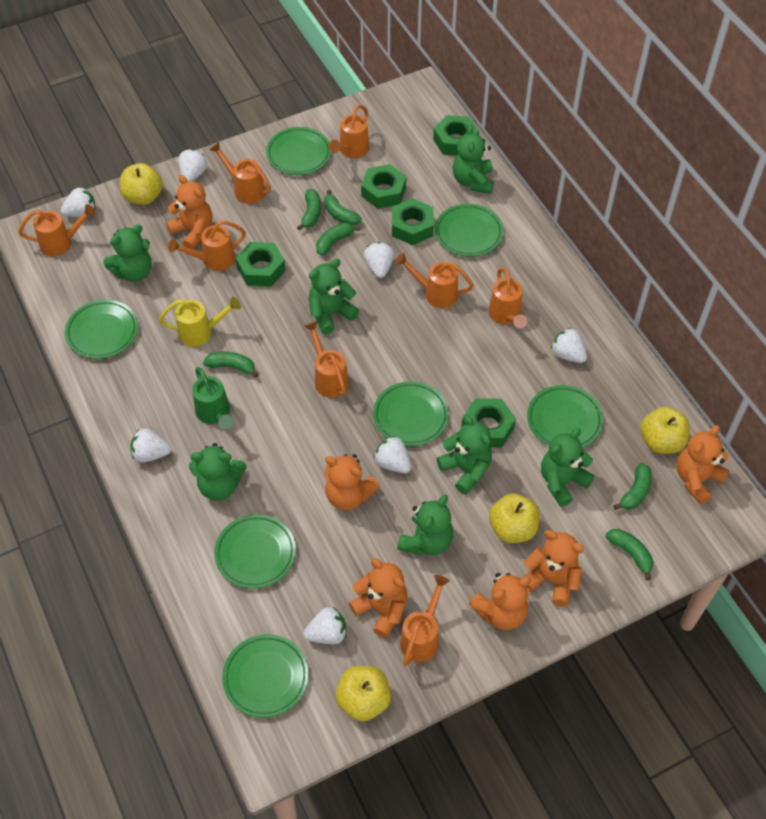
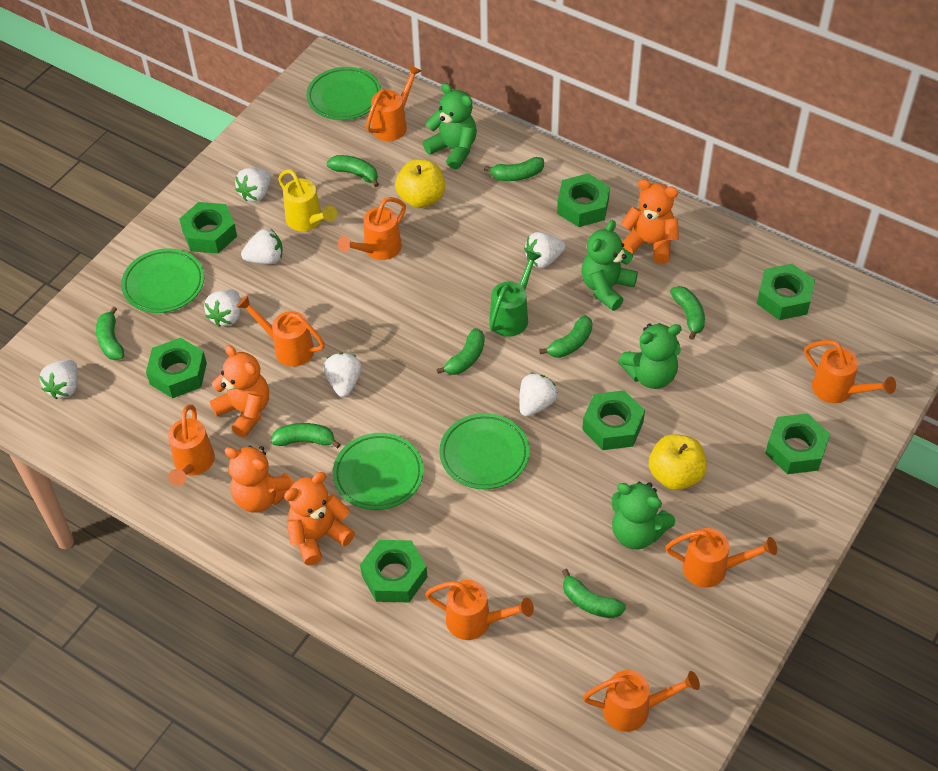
green banana: [203,352,258,378] [297,189,321,231] [316,223,360,256] [324,190,362,225] [606,529,653,580] [614,463,652,510] = 6 -> [96,306,124,360] [271,423,341,448] [327,155,379,187] [436,328,484,375] [484,157,544,181] [539,315,592,358] [562,569,626,618] [670,286,705,340] = 8
green nut: [236,242,286,287] [361,164,406,209] [392,198,434,245] [433,115,479,156] [462,398,516,448] = 5 -> [146,338,207,398] [179,202,237,254] [360,540,427,602] [557,173,610,227] [582,390,645,450] [757,264,815,320] [765,413,830,474] = 7
green plate: [65,300,138,359] [214,514,296,589] [222,634,309,718] [266,127,331,175] [373,381,449,446] [435,204,503,257] [527,385,603,448] = 7 -> [121,248,204,313] [306,67,381,120] [333,433,424,510] [439,413,530,489] = 4
green teddy bear: [103,224,152,282] [189,443,247,501] [308,259,359,334] [397,495,453,556] [437,415,492,495] [453,125,494,194] [541,428,594,507] = 7 -> [423,83,477,170] [581,220,638,311] [612,482,675,549] [618,323,682,389] = 4
orange teddy bear: [166,175,212,250] [324,454,380,510] [349,558,408,638] [469,573,531,630] [524,530,584,607] [676,425,729,505] = 6 -> [210,345,269,437] [224,446,295,512] [284,472,355,565] [621,179,679,264] = 4
yellow apple: [120,163,163,205] [335,666,391,721] [489,493,540,543] [641,407,690,454] = 4 -> [395,159,445,208] [649,434,707,490] = 2

